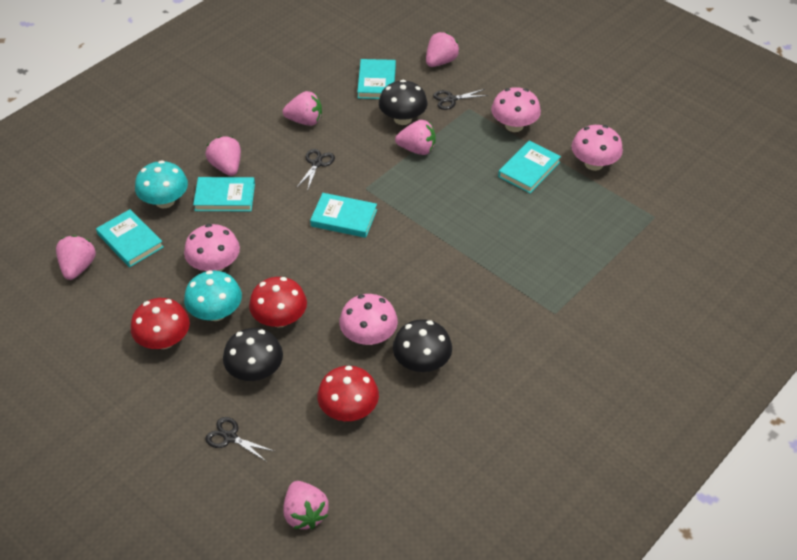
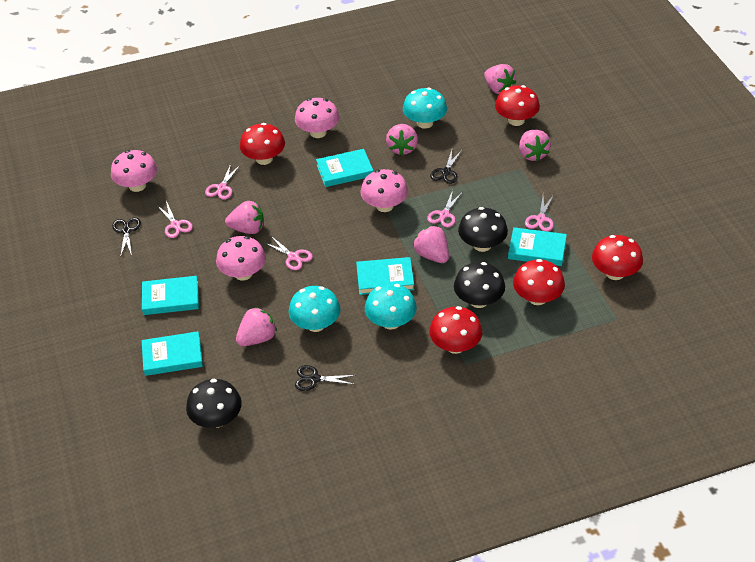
pink scissors: none = 0 -> [158,201,193,238] [205,164,241,200] [263,235,313,270] [427,190,462,228] [525,194,554,232] = 5
red mushroom: [131,298,190,349] [249,277,307,328] [317,366,379,421] = 3 -> [240,123,285,165] [429,306,483,354] [495,85,540,126] [513,259,565,305] [592,235,643,280] = 5
turquoise mushroom: [135,160,188,208] [184,270,242,321] = 2 -> [289,286,341,332] [365,283,417,330] [403,88,447,129] = 3

